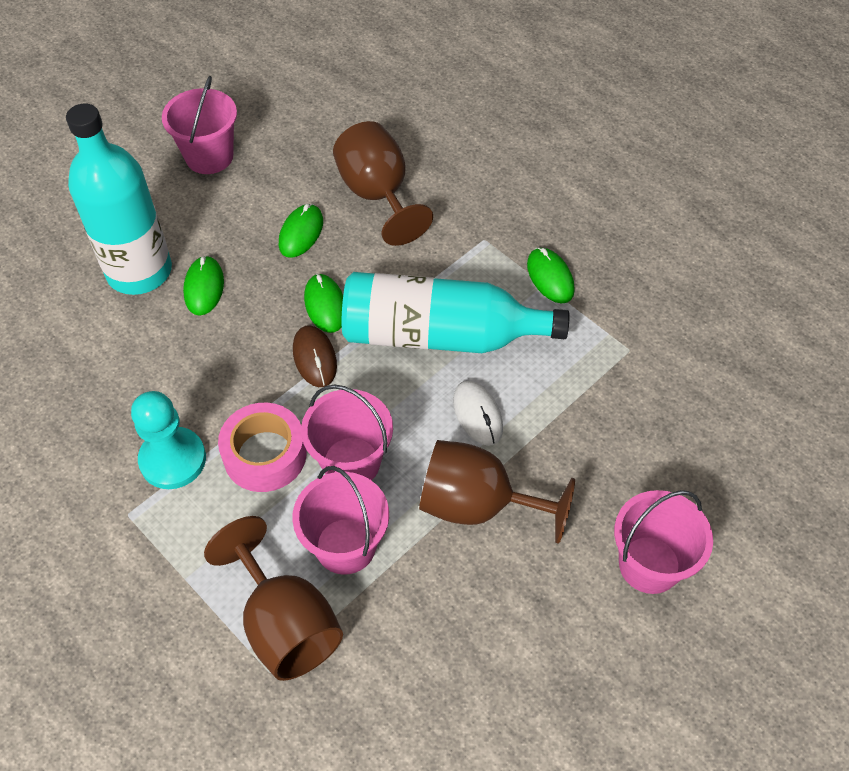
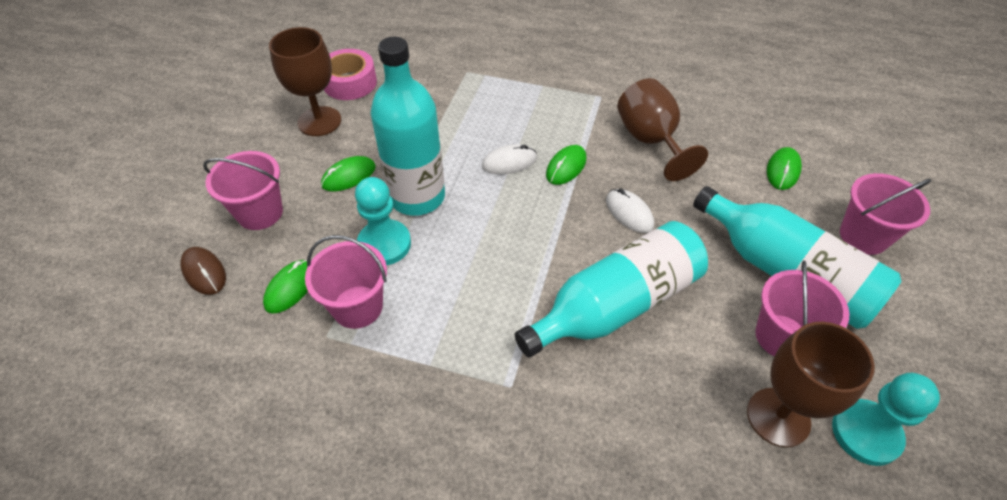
turquoise bottle: [66,104,172,295] [342,272,570,353] = 2 -> [371,37,445,216] [515,221,708,357] [693,186,901,329] = 3
turquoise pawn: [131,391,206,489] = 1 -> [355,177,411,265] [832,373,940,466] = 2
white mouse: [453,381,503,446] = 1 -> [482,144,537,174] [606,189,654,233] = 2

